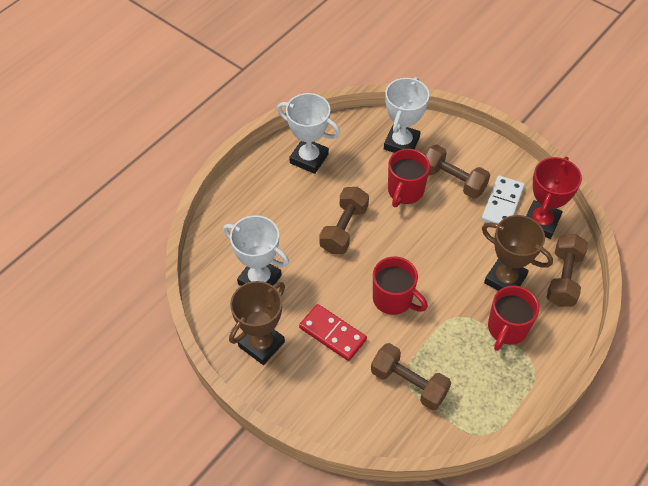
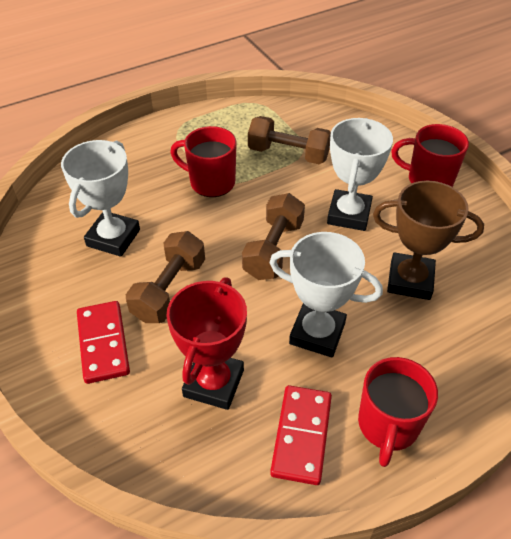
brown dumbbell: [320,187,369,254] [371,343,451,410] [425,145,490,199] [546,234,588,307] = 4 -> [126,231,205,323] [242,193,305,280] [248,116,331,164] = 3
brown trophy: [229,281,285,365] [482,215,553,291] = 2 -> [373,181,484,300] = 1
red domino: [299,304,367,361] = 1 -> [77,301,130,384] [270,385,332,485] = 2
white domino: [481,175,525,224] = 1 -> none = 0

